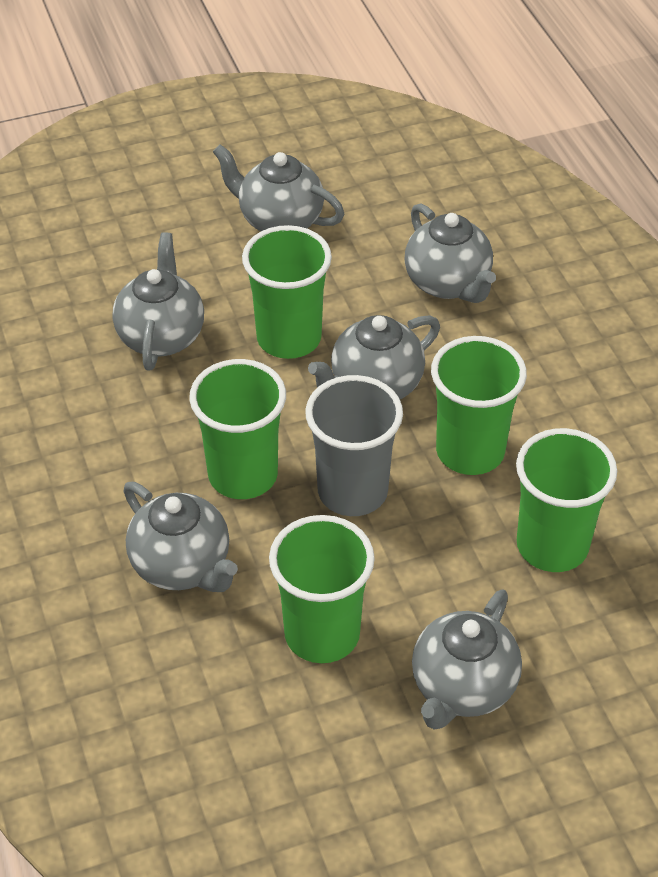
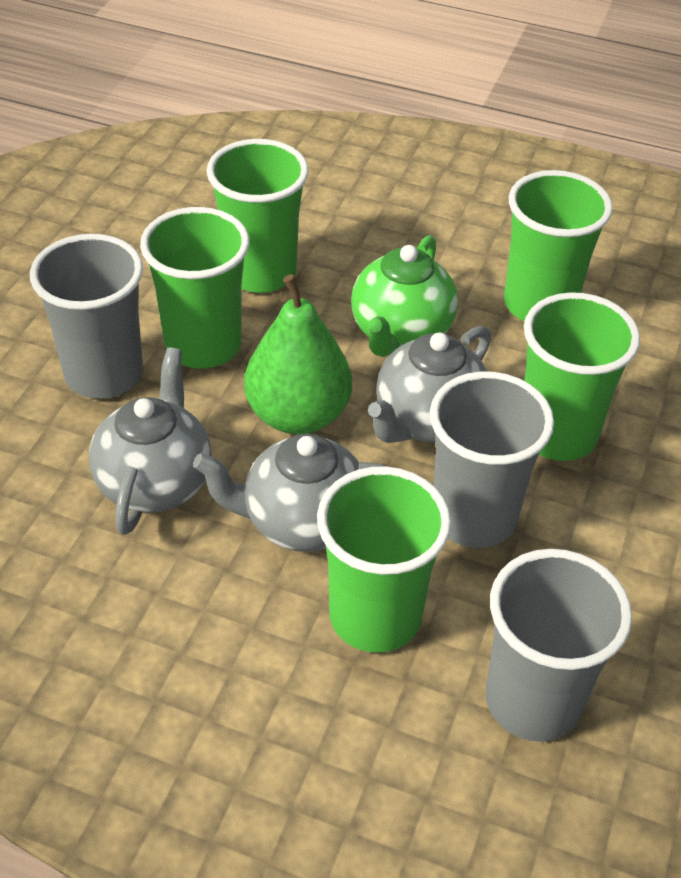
green pear: none = 0 -> [244,274,352,435] = 1
green teapot: none = 0 -> [351,235,458,357] = 1
grey cup: [305,375,403,516] = 1 -> [30,234,143,399] [430,371,554,548] [486,549,632,742] = 3
grey teapot: [112,232,204,371] [123,482,238,592] [213,144,344,231] [308,315,440,399] [405,203,496,303] [412,589,522,730] = 6 -> [89,347,212,535] [193,434,388,552] [368,326,491,443] = 3

